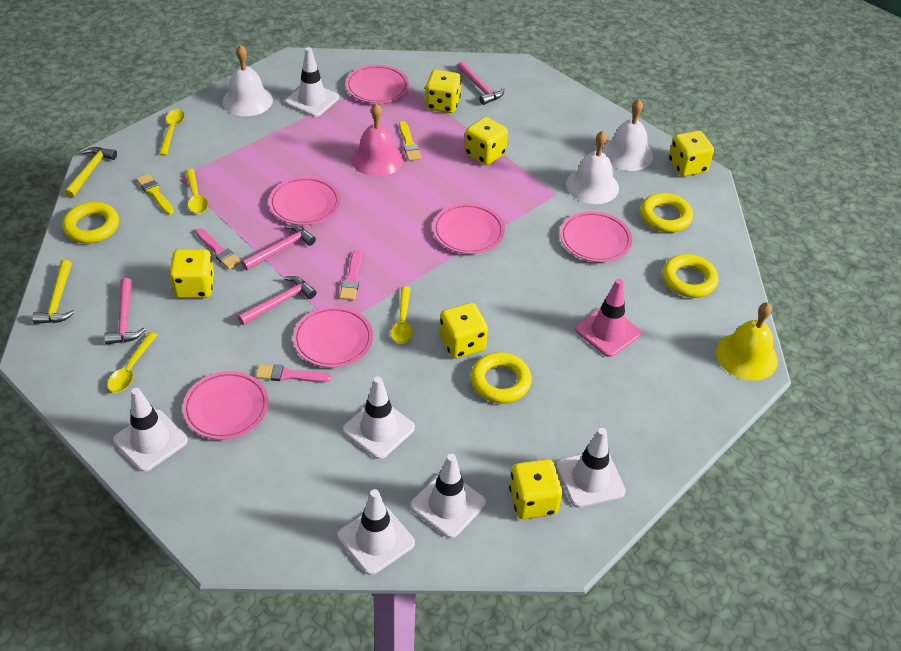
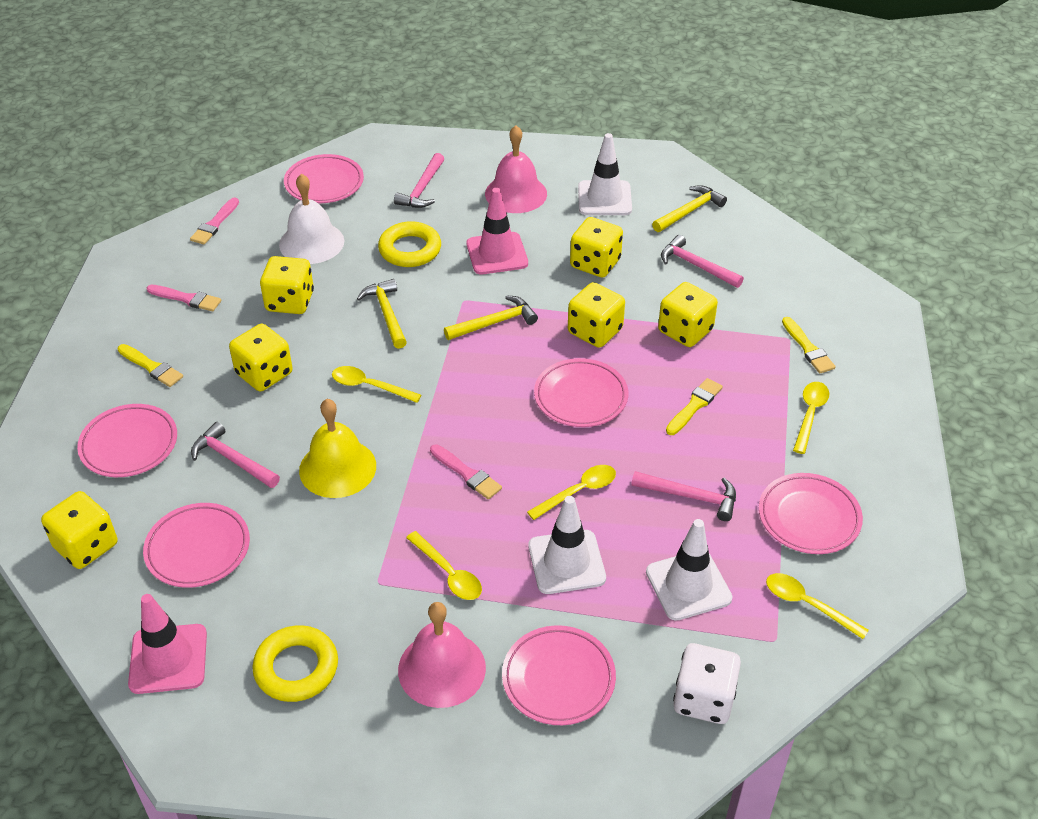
pink bell: [351,103,403,176] = 1 -> [398,602,486,708] [485,125,547,213] = 2
pink traffic cone: [575,279,641,357] = 1 -> [128,594,207,694] [466,188,528,274] = 2
white bell: [222,45,273,116] [566,131,619,204] [602,99,653,171] = 3 -> [279,174,344,264] = 1
white dice: none = 0 -> [673,643,741,724] = 1
white traffic cone: [113,388,188,472] [285,47,339,117] [337,489,415,575] [343,376,415,459] [410,454,486,538] [556,428,626,508] = 6 -> [529,496,606,594] [578,133,632,215] [646,519,733,621] = 3
yellow brush: [136,174,174,215] [399,121,421,161] = 2 -> [117,344,183,387] [666,378,723,435] [782,317,836,373] = 3
yellow hammer: [32,260,75,324] [64,147,117,198] = 2 -> [357,279,407,349] [444,295,538,340] [652,185,727,232] = 3
yellow ring: [62,202,119,243] [470,352,532,403] [640,193,693,233] [662,254,718,298] = 4 -> [252,625,338,702] [378,221,441,267] = 2
yellow spoon: [107,332,157,393] [159,109,185,156] [185,169,208,214] [391,287,413,344] = 4 -> [332,366,421,403] [406,531,482,600] [527,465,616,520] [766,573,869,639] [793,382,829,454] = 5

